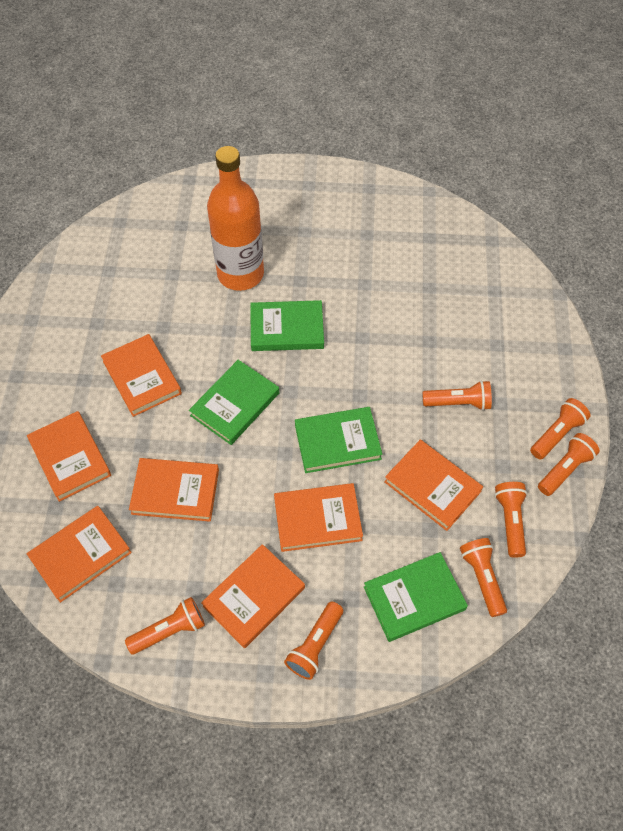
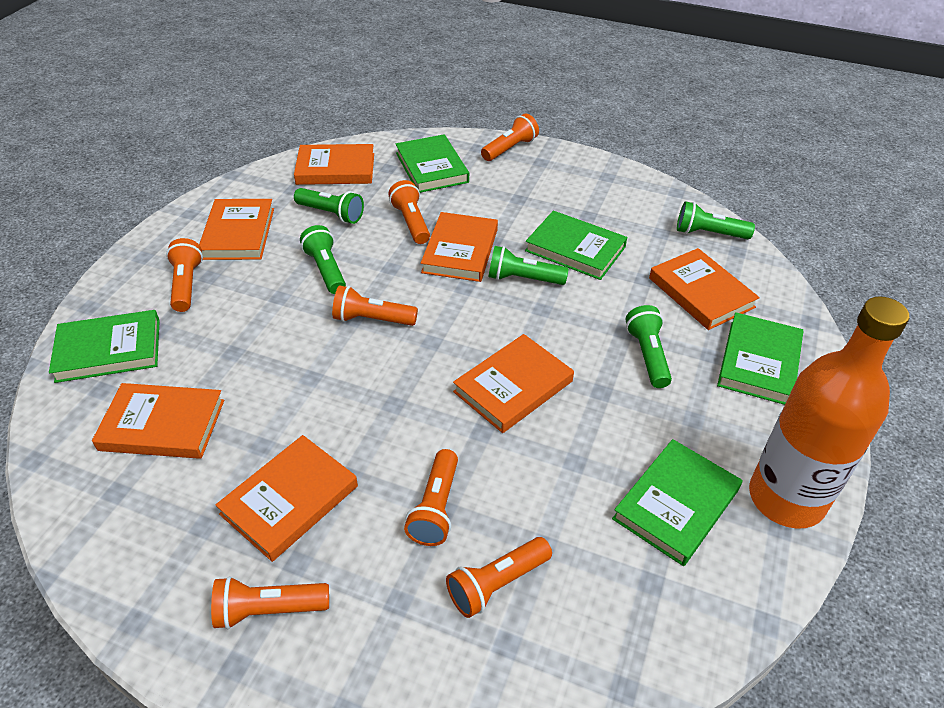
green book: [189,360,279,445] [250,300,324,351] [295,407,382,473] [364,552,468,642] = 4 -> [49,310,160,383] [396,134,469,193] [525,211,627,280] [612,439,742,566] [717,312,803,405] = 5
green flashlight: none = 0 -> [294,188,364,224] [300,225,346,294] [489,246,569,285] [625,305,672,388] [677,201,755,239] = 5

